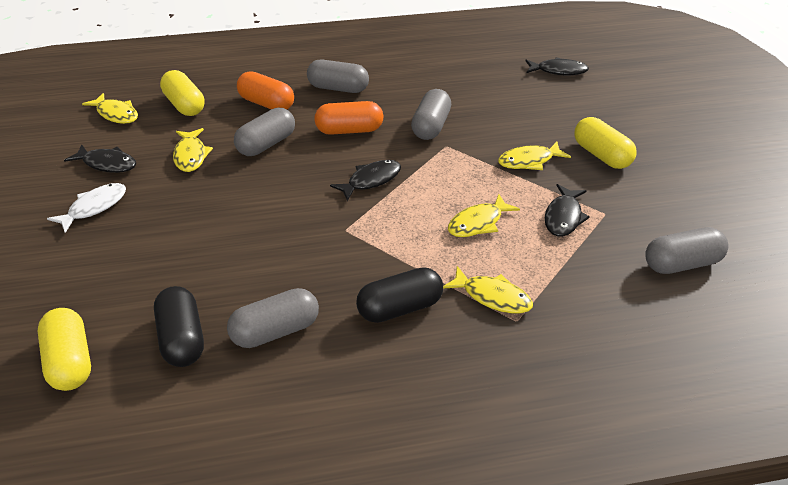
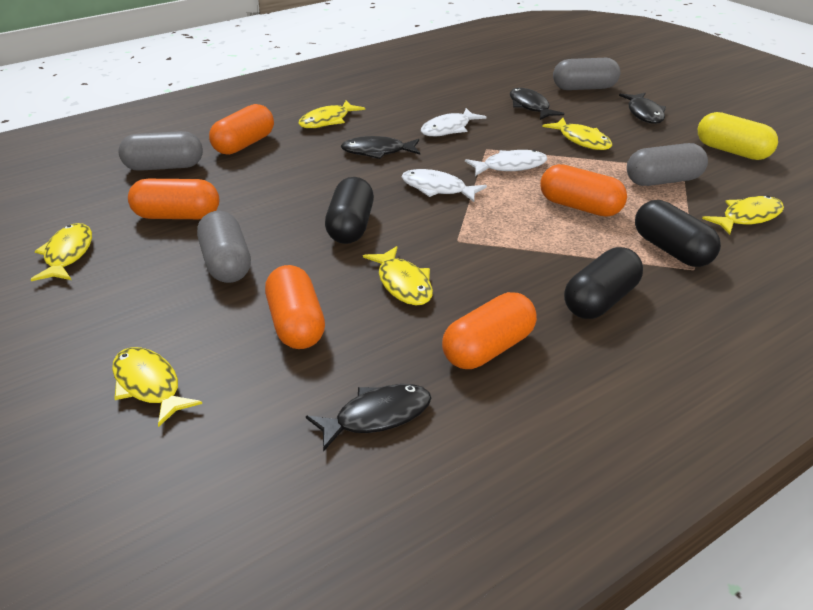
black capsule: [154,286,204,367] [356,267,443,323] = 2 -> [325,177,374,244] [564,247,643,319] [635,200,721,267] = 3
grey capsule: [227,288,319,348] [234,108,295,156] [307,60,369,93] [411,89,451,140] [645,227,728,274] = 5 -> [119,131,203,171] [197,211,251,283] [553,58,620,90] [627,143,708,186] = 4
orange capsule: [237,71,294,110] [314,101,383,135] = 2 -> [128,179,219,219] [209,104,274,155] [265,265,325,349] [442,292,537,369] [540,164,627,217] = 5
white fish: [47,183,126,233] = 1 -> [402,169,487,202] [421,108,486,136] [465,150,547,176] = 3
yellow capsule: [38,308,91,391] [160,70,205,116] [574,117,637,169] = 3 -> [698,112,778,160] = 1
yellow fish: [82,93,138,124] [173,128,213,172] [443,266,533,314] [448,194,520,237] [498,142,571,170] = 5 -> [31,223,92,281] [112,347,202,427] [298,100,365,128] [363,246,433,305] [542,118,612,150] [702,196,784,235] = 6

